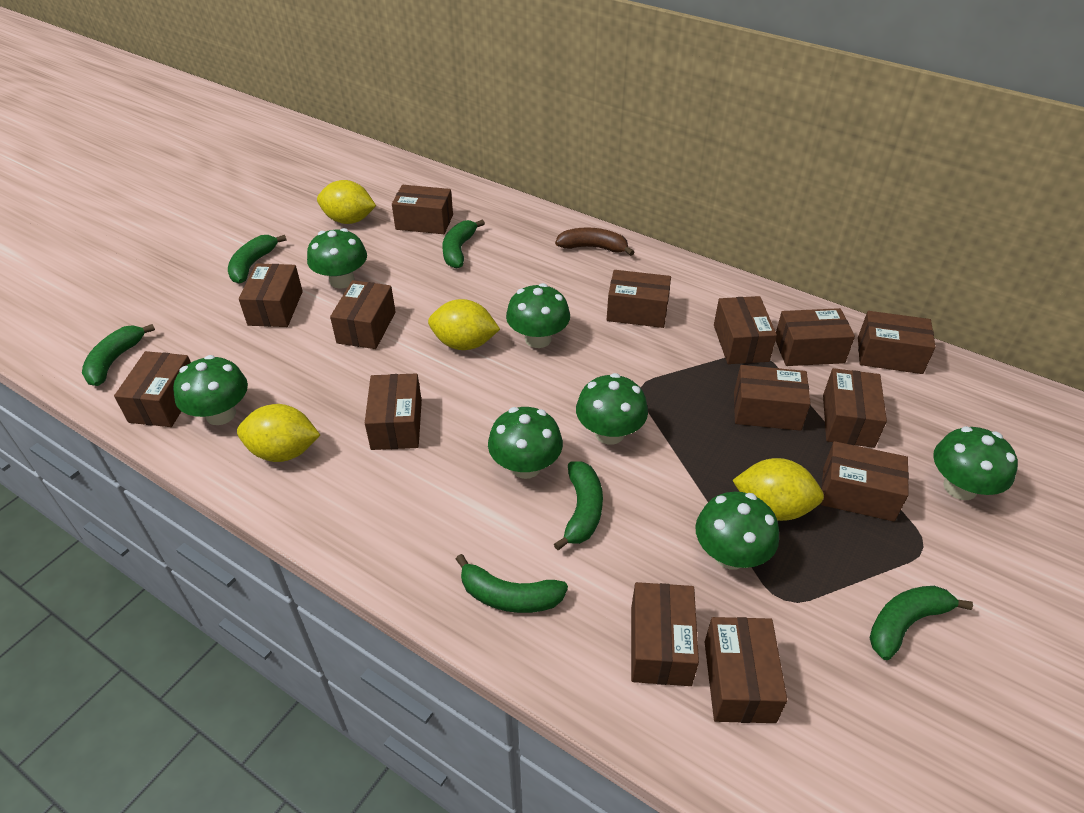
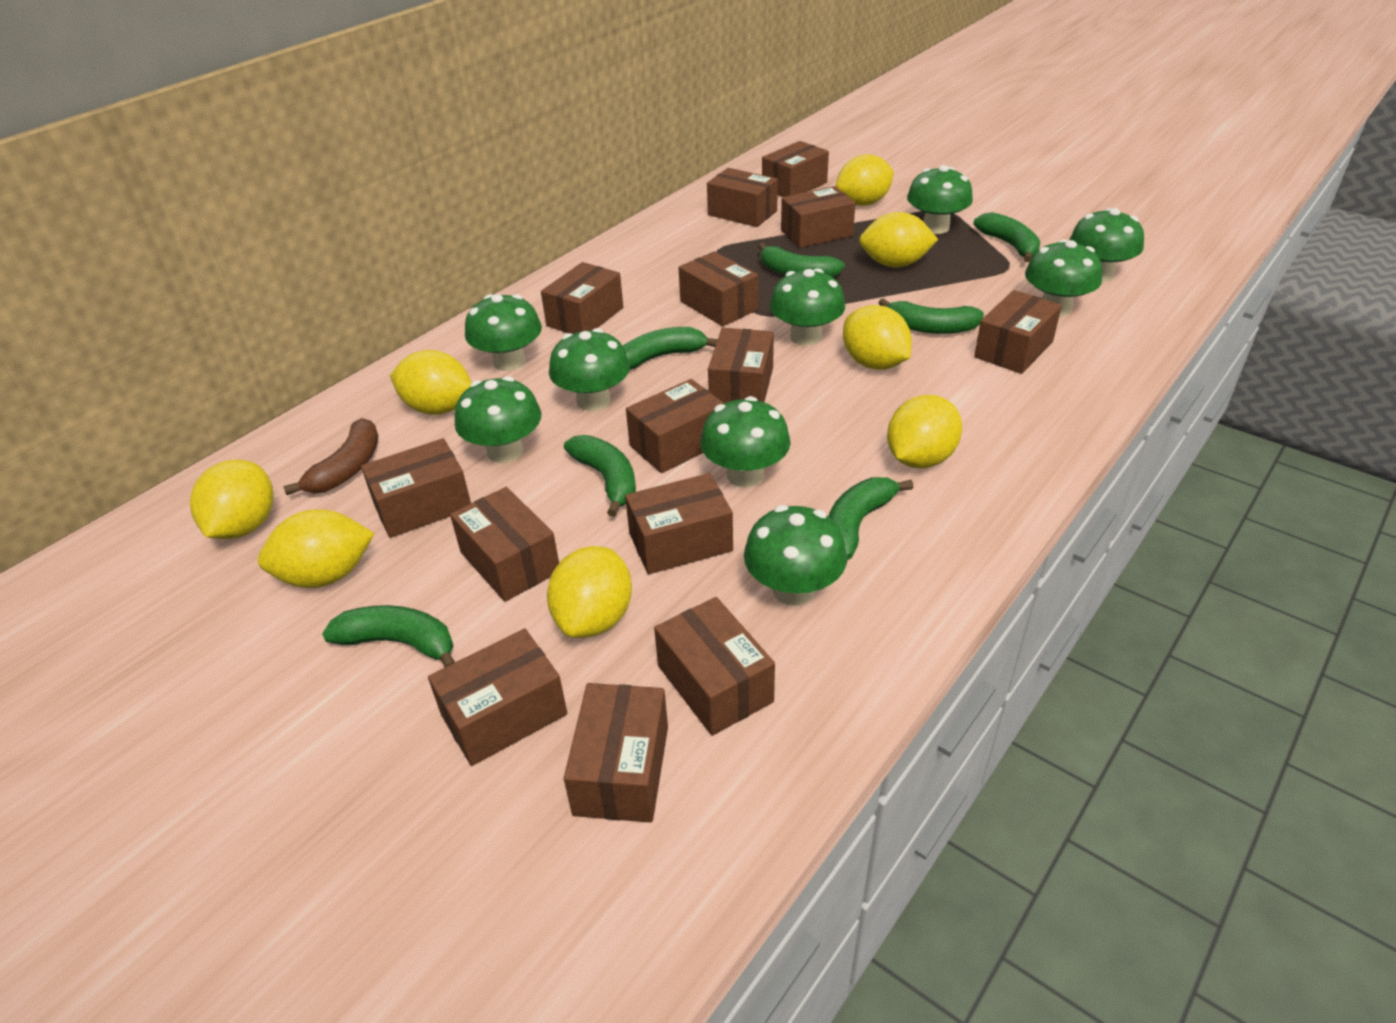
green banana: [82,324,155,386] [228,235,287,284] [442,219,485,269] [456,554,568,613] [554,461,603,550] [870,586,973,660] = 6 -> [322,605,455,668] [564,435,636,517] [623,327,718,370] [758,243,845,277] [828,477,914,560] [878,298,984,334] [973,212,1041,262] = 7
green mushroom: [173,355,248,425] [307,228,367,289] [488,407,563,479] [506,283,570,348] [576,373,648,445] [695,492,779,570] [933,426,1018,500] = 7 -> [455,376,541,463] [465,294,542,371] [549,328,630,411] [700,396,791,487] [744,505,847,606] [770,269,845,346] [907,165,973,234] [1025,239,1102,316] [1070,208,1144,282] = 9
yellow lemon: [237,404,320,462] [317,180,376,224] [428,299,500,350] [732,458,824,521] = 4 -> [190,460,274,539] [258,509,374,588] [390,350,472,415] [547,546,632,638] [836,154,894,206] [843,305,912,370] [859,212,938,268] [887,395,962,468] = 8

